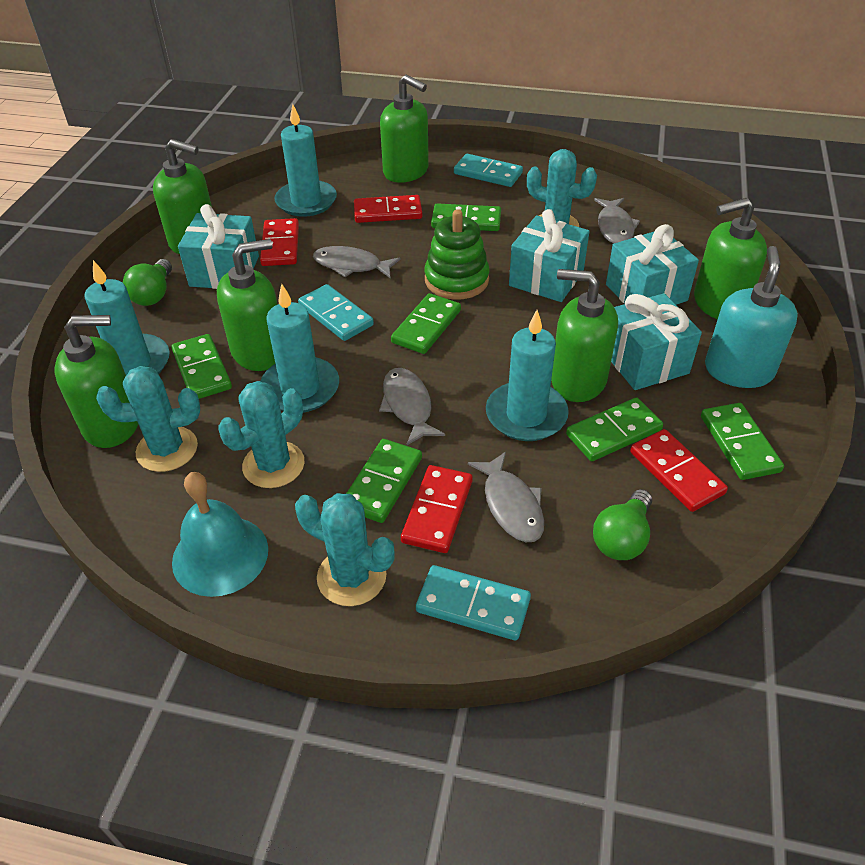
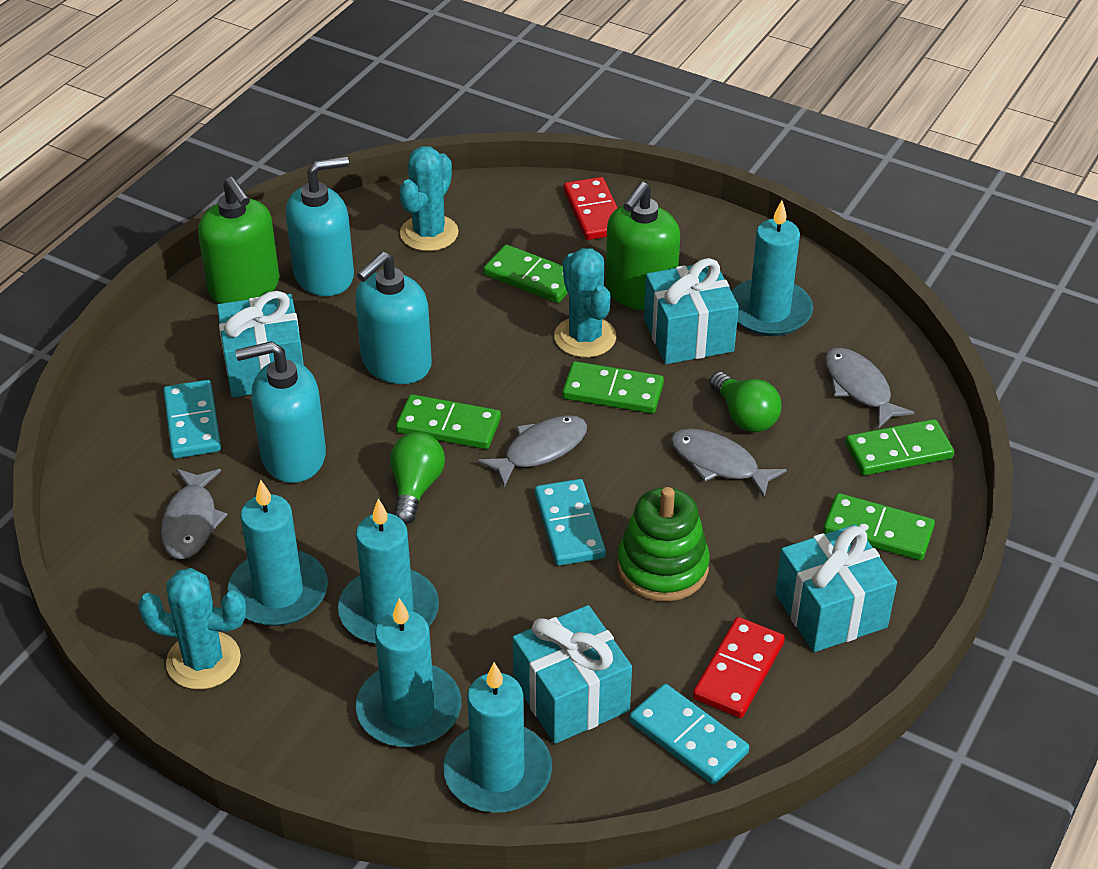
green domino: [171,334,232,399] [346,439,422,523] [391,293,461,354] [431,203,501,231] [566,397,663,461] [701,403,784,480] = 6 -> [396,394,501,449] [483,245,568,303] [562,361,664,414] [823,493,935,561] [845,419,954,475] = 5
green soap dispenser: [55,315,138,448] [153,139,212,254] [217,239,277,371] [380,75,429,183] [551,269,618,402] [694,198,767,319] = 6 -> [198,177,280,304] [605,182,680,310] = 2
red domino: [260,218,299,266] [354,195,422,223] [401,465,473,553] [630,429,728,512] = 4 -> [564,177,617,240] [693,617,785,718] = 2
turquoise bell: [172,472,268,597] = 1 -> none = 0
turquoise cactus: [96,366,200,472] [219,381,305,488] [295,493,395,606] [527,149,597,227] = 4 -> [138,568,246,689] [399,146,459,251] [554,248,616,358] = 3
turquoise candle: [84,260,170,375] [261,284,339,413] [274,104,337,217] [486,310,569,441] = 4 -> [227,480,328,626] [338,499,439,644] [356,598,461,747] [443,662,552,813] [731,200,813,336] = 5
turquoise soap dispenser: [705,246,798,388] = 1 -> [235,341,326,483] [286,156,354,296] [355,251,432,384] = 3

